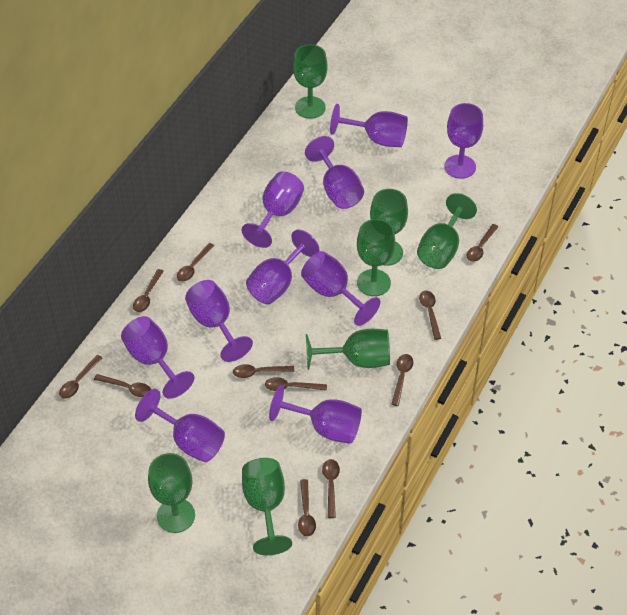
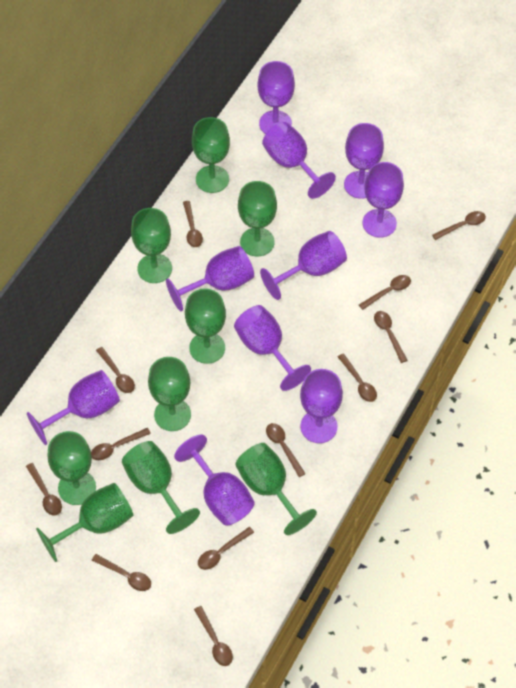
brown spoon: [59,355,102,399] [94,374,151,397] [133,269,164,312] [177,243,214,282] [233,364,294,378] [265,377,327,391] [298,479,316,536] [322,459,340,518] [391,354,413,406] [419,291,441,340] [467,224,498,262] = 11 -> [26,463,62,516] [91,428,151,460] [92,554,151,591] [96,347,135,393] [183,201,203,247] [194,606,233,666] [198,527,254,570] [266,423,306,477] [338,353,377,402] [359,275,411,310] [374,311,407,363] [432,211,486,240] = 12
green goblet: [148,453,195,533] [242,458,292,555] [293,44,328,119] [306,329,390,370] [357,219,395,296] [370,189,408,266] [417,193,477,269] = 7 -> [36,483,133,562] [48,431,96,505] [122,441,200,534] [131,208,172,283] [148,357,191,431] [185,289,226,364] [192,117,230,193] [235,443,317,535] [238,181,277,256] = 9

